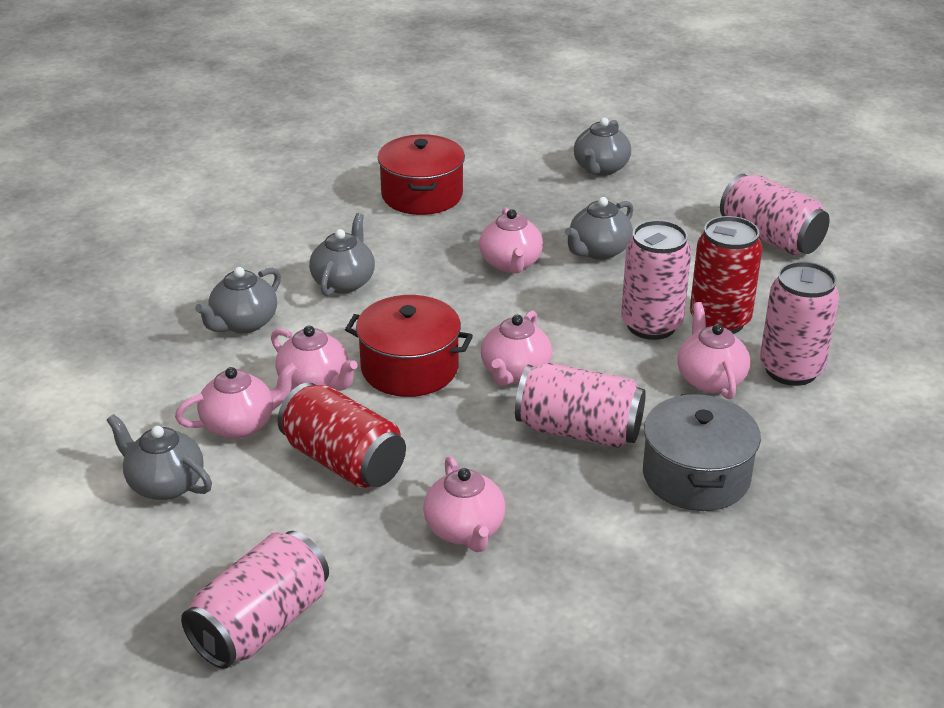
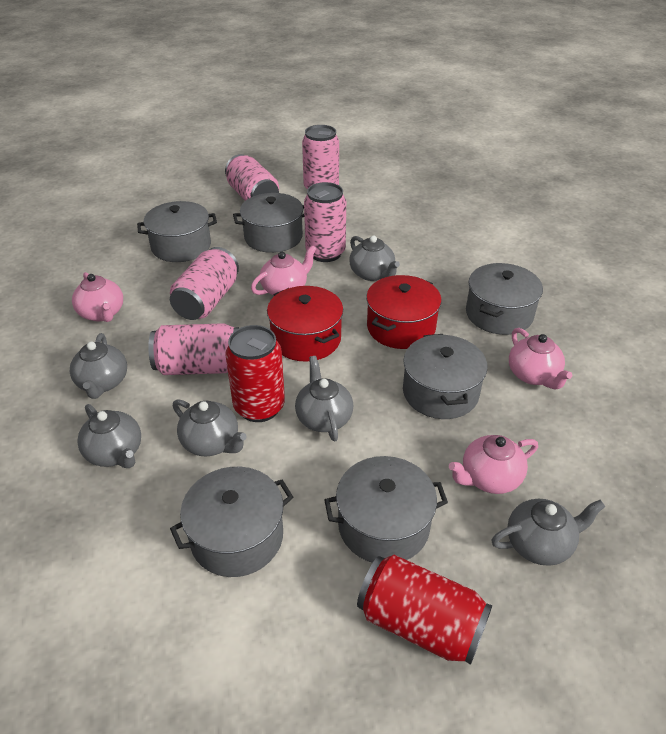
grey pot: [643,394,761,511] = 1 -> [137,201,217,262] [170,467,293,577] [233,193,304,253] [324,456,448,563] [403,334,487,419] [466,263,543,335] = 6
grey teapot: [107,414,212,500] [195,267,281,334] [309,213,375,296] [565,197,633,260] [574,118,631,176] = 5 -> [70,333,127,399] [77,404,141,468] [172,399,247,456] [295,356,353,442] [349,235,400,281] [491,499,605,566] = 6
pink teapot: [175,363,297,439] [271,326,358,391] [423,456,505,552] [479,208,543,274] [481,311,552,386] [677,302,750,399] = 6 -> [72,272,123,322] [251,245,317,295] [449,435,538,494] [509,328,573,389] = 4

